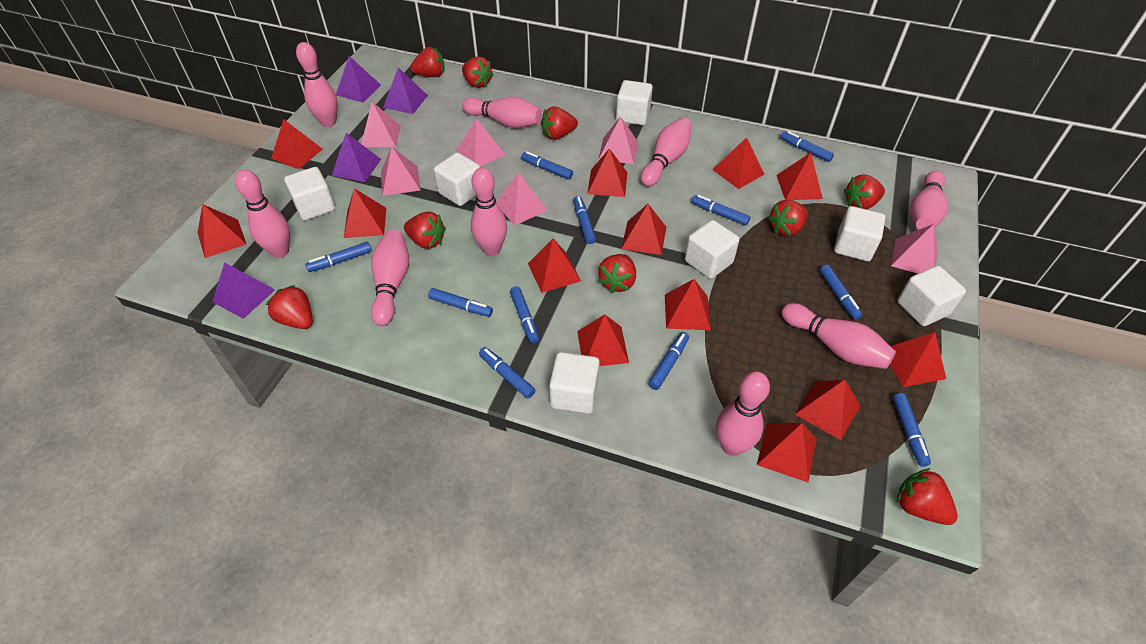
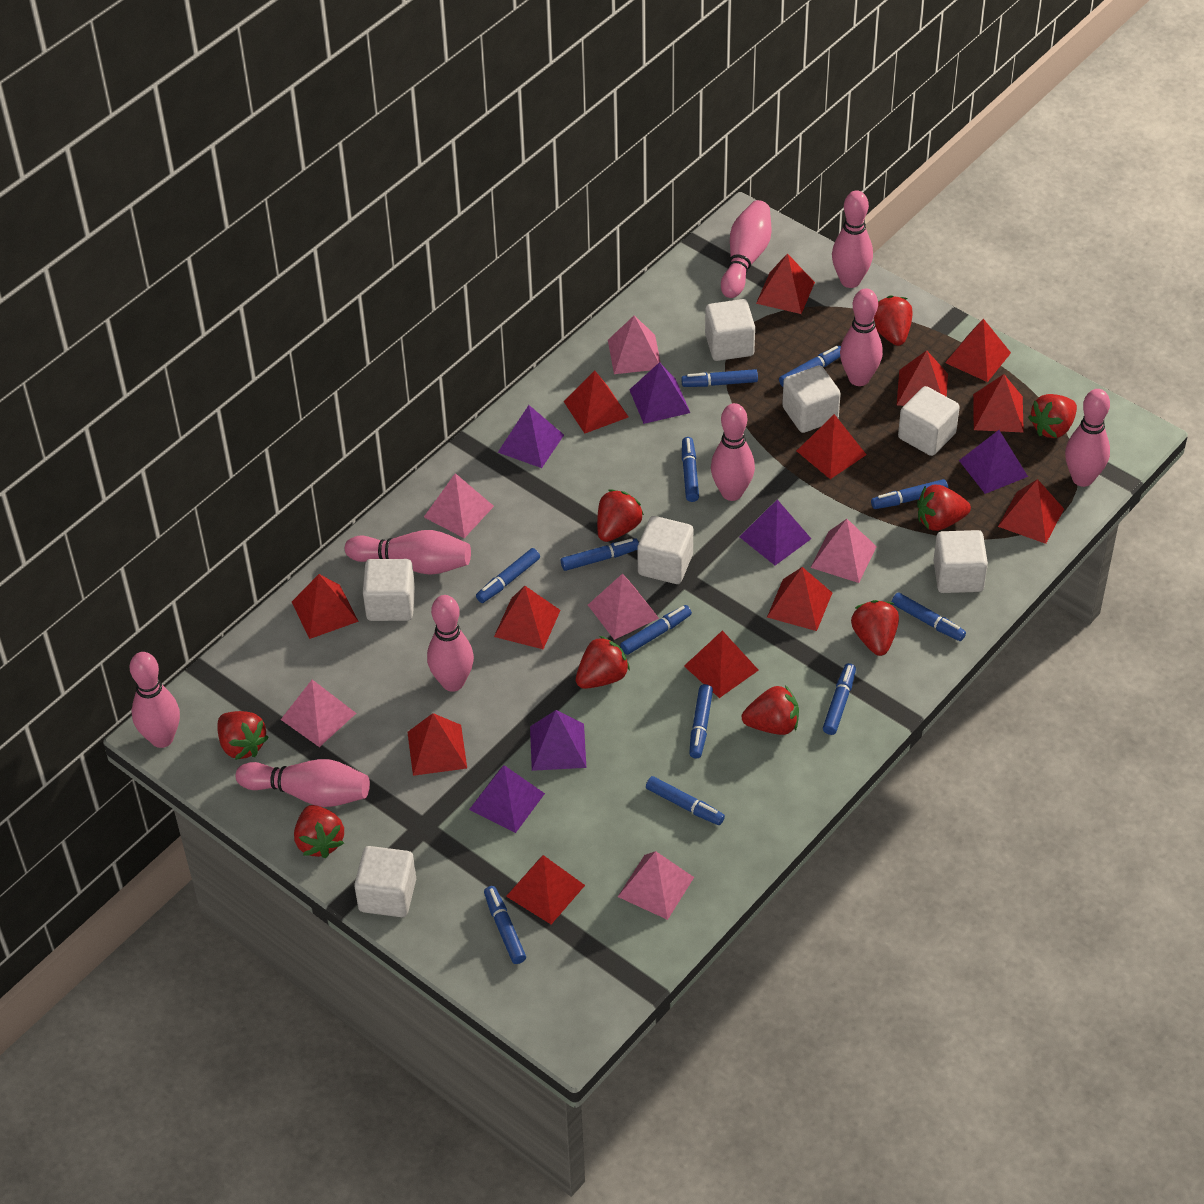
blue marker: [305,242,372,272] [428,288,493,317] [479,347,535,398] [510,286,539,343] [521,151,573,180] [573,196,596,244] [648,332,689,390] [691,195,750,226] [780,131,834,162] [819,265,863,320] [892,393,931,467] = 11 -> [476,548,540,603] [484,886,526,964] [561,538,639,571] [620,605,692,655] [646,776,725,825] [681,369,758,387] [682,437,699,502] [689,684,713,758] [779,346,841,387] [823,663,856,735] [871,479,948,509] [892,592,966,641] = 12
purple pyramid: [212,262,275,319] [332,133,381,182] [336,56,381,103] [383,67,428,114] = 4 -> [469,765,545,833] [498,405,564,468] [530,710,586,771] [629,362,690,424] [740,500,811,565] [959,430,1028,494] = 6

